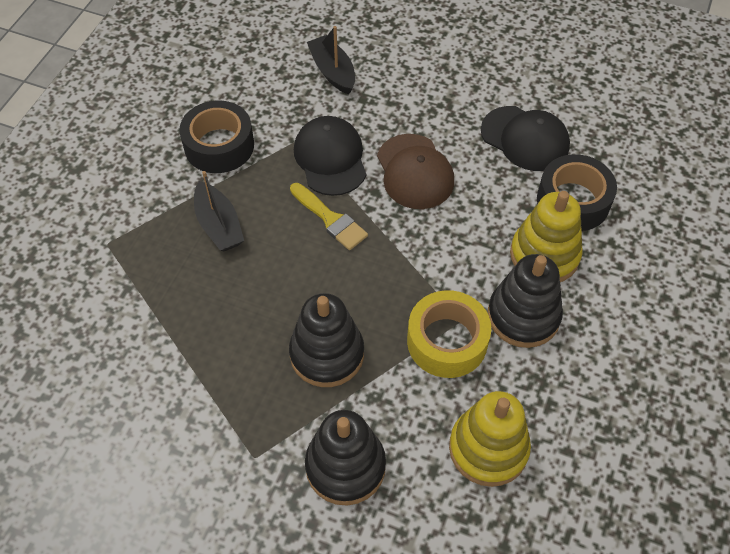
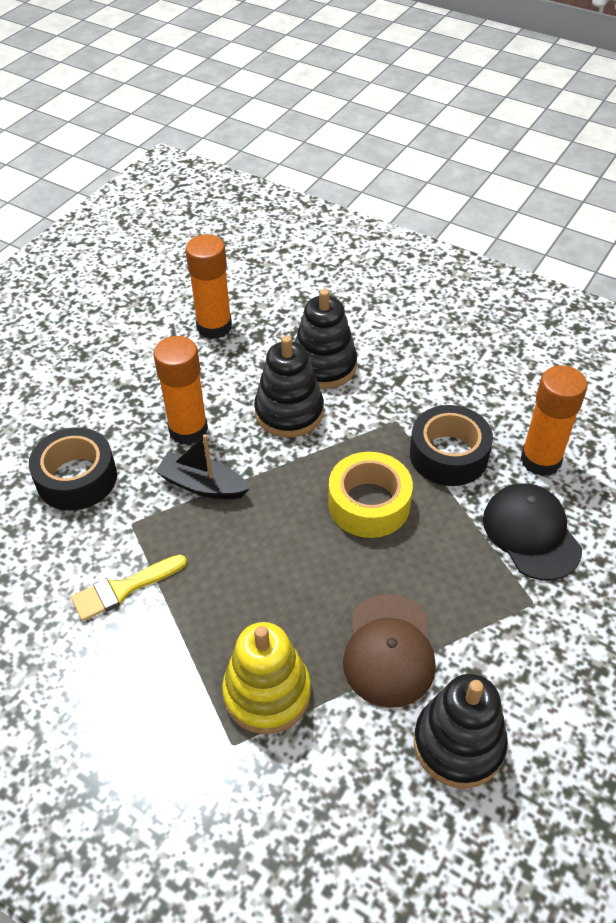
black boat: [194,171,244,251] [307,26,355,95] = 2 -> [155,434,250,499] = 1
black cap: [294,116,366,196] [481,106,570,171] = 2 -> [483,483,582,580] = 1
orange glue stick: none = 0 -> [153,336,208,445] [185,234,232,339] [520,365,587,476] = 3
yellow stacking toy: [449,391,531,487] [510,191,583,282] = 2 -> [222,622,311,734] = 1

